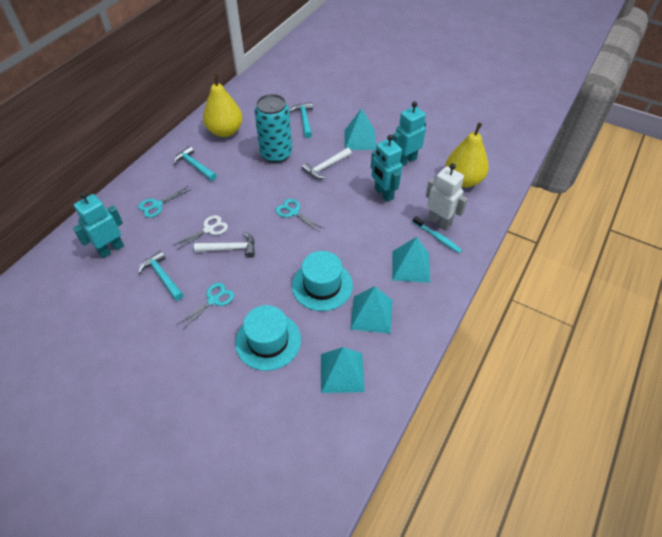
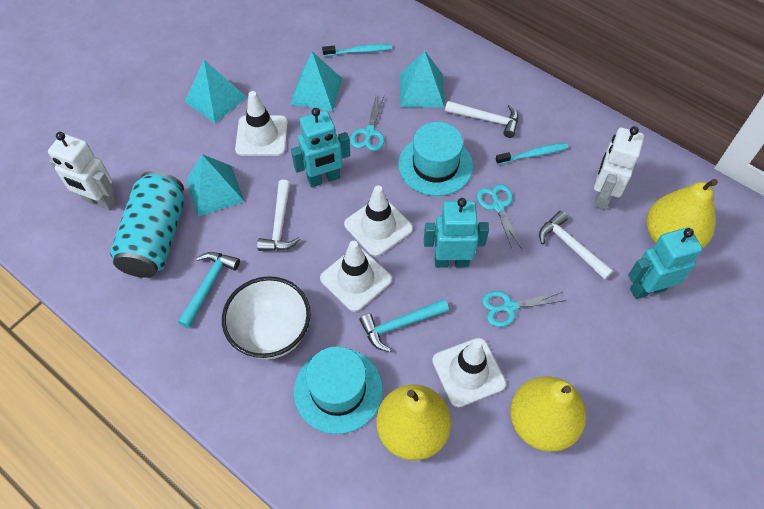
turquoise hammer: [138,250,184,301] [173,146,217,181] [289,102,313,138] = 3 -> [178,252,240,328] [359,299,449,352] = 2
turquoise toothbrush: [413,216,462,253] = 1 -> [322,44,392,56] [495,143,568,165] = 2
white bowl: none = 0 -> [222,276,311,359] = 1
white hammer: [194,232,255,258] [302,148,352,179] = 2 -> [257,180,300,251] [445,101,519,138] [539,211,614,280] = 3
white robot: [426,163,468,230] = 1 -> [48,132,117,210] [594,126,644,210] = 2
white scissors: [174,215,228,250] = 1 -> none = 0
white traffic cone: none = 0 -> [235,91,288,156] [320,241,392,312] [344,185,413,257] [432,338,506,407] = 4
yellow pear: [203,74,243,137] [445,123,489,188] = 2 -> [376,384,451,460] [510,376,586,452] [647,179,718,248] = 3

